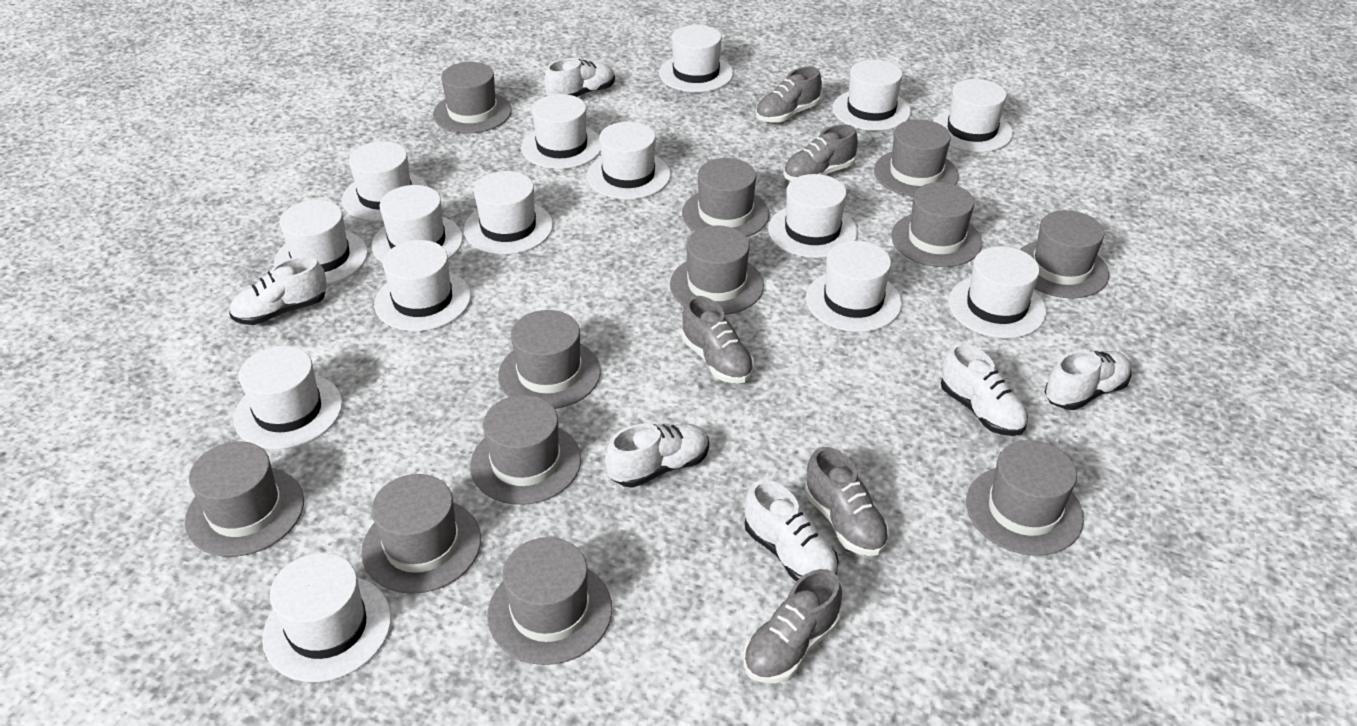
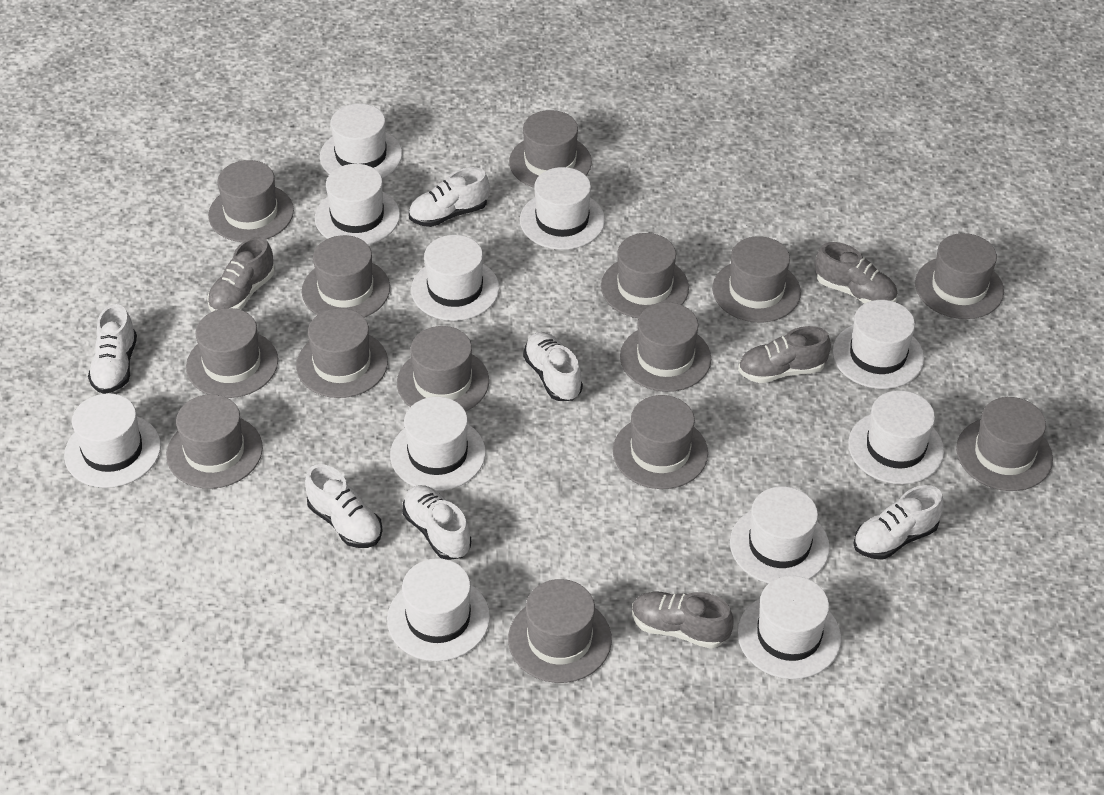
grey hat: [185,441,304,557] [361,474,481,594] [433,62,512,133] [470,395,581,505] [487,537,612,665] [498,310,601,409] [670,225,764,315] [682,158,770,237] [874,119,959,197] [891,182,982,267] [966,440,1084,556] [1020,210,1109,298] = 12 -> [166,394,263,489] [186,308,278,398] [208,160,294,242] [296,308,388,398] [302,235,390,318] [397,326,489,412] [508,579,612,683] [509,110,592,187] [601,233,689,318] [613,395,708,489] [620,302,711,392] [712,236,801,322] [915,233,1004,319] [956,397,1053,491] = 14
grey shoe: [682,296,754,384] [743,569,842,683] [756,67,822,123] [783,124,858,181] [805,447,889,556] = 5 -> [207,237,275,312] [632,592,734,649] [738,326,831,383] [815,242,897,304] = 4
white hat: [233,346,342,450] [262,553,391,682] [274,200,368,285] [342,141,428,222] [372,185,463,263] [374,240,471,331] [464,171,553,255] [521,94,601,169] [587,122,671,200] [659,25,733,92] [768,174,857,258] [806,241,902,332] [832,60,911,131] [933,79,1013,152] [948,246,1046,339] = 15 -> [64,393,161,488] [315,164,400,245] [320,104,402,178] [387,558,490,661] [390,397,486,491] [411,235,499,321] [520,167,605,250] [730,487,830,584] [737,576,841,679] [832,300,924,389] [848,390,944,484] = 11

